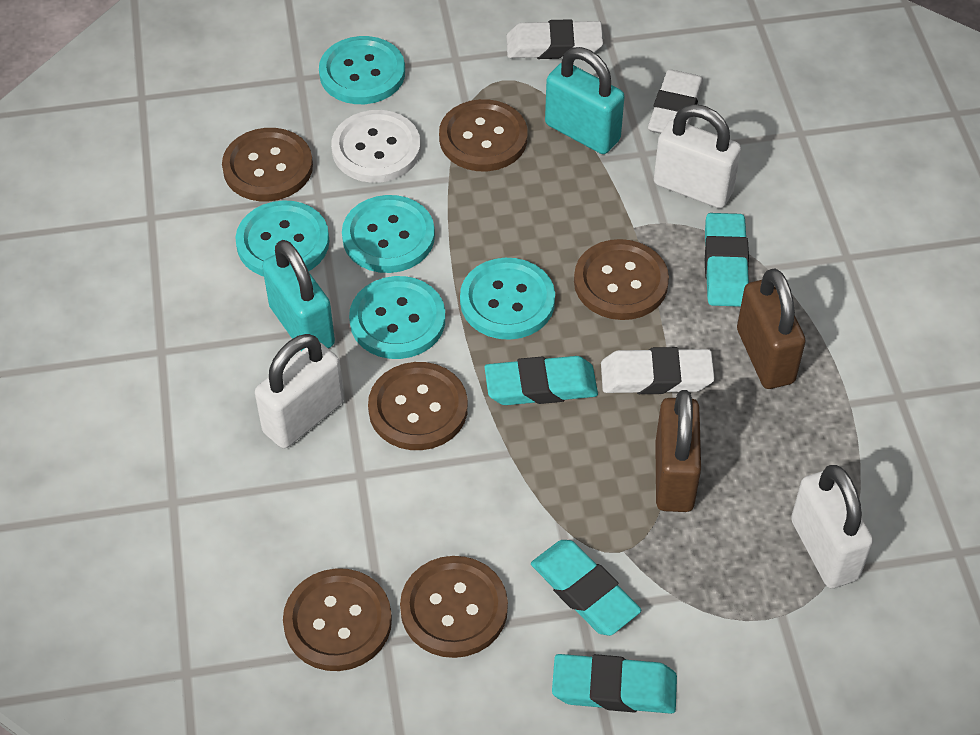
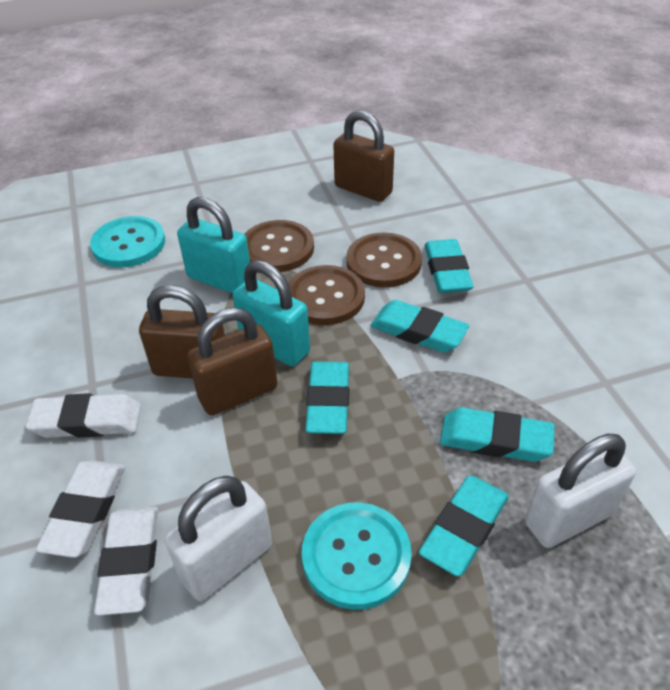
brown button: [222,128,313,201] [283,568,392,671] [368,362,468,450] [400,556,508,658] [439,99,528,171] [574,239,669,320] = 6 -> [244,220,314,272] [288,265,365,325] [346,233,422,287] = 3
brown padlock: [655,390,701,512] [737,268,806,389] = 2 -> [139,285,225,378] [187,308,278,415] [333,110,394,202] = 3
turquoise button: [235,200,329,276] [319,36,405,104] [342,195,435,273] [349,276,445,359] [460,258,555,340] = 5 -> [90,216,165,268] [302,502,412,610] = 2
turquoise eraser: [484,356,598,405] [531,540,641,636] [552,654,677,714] [705,213,749,307] = 4 -> [305,361,349,434] [370,300,469,353] [419,476,509,576] [424,239,474,293] [440,407,555,462] = 5
white button: [331,110,421,183] = 1 -> none = 0
white padlock: [255,334,344,449] [654,104,741,208] [791,465,873,588] = 3 -> [165,476,272,601] [525,434,636,548] = 2

